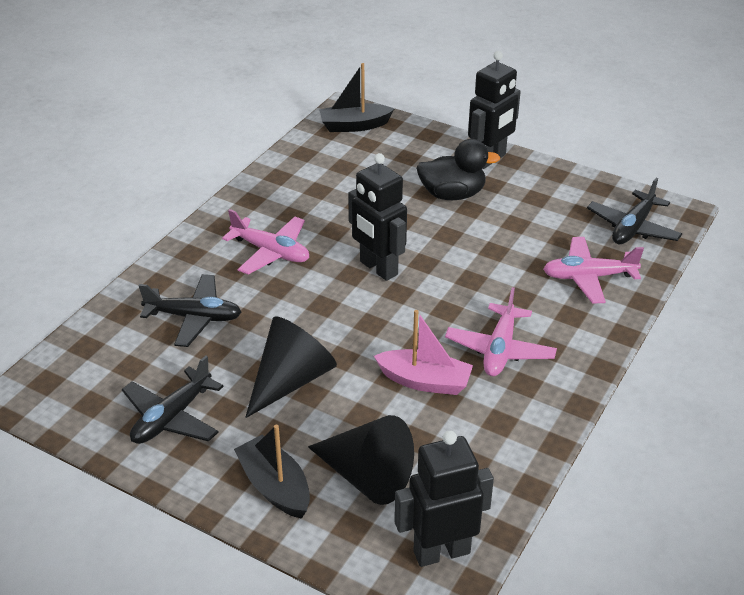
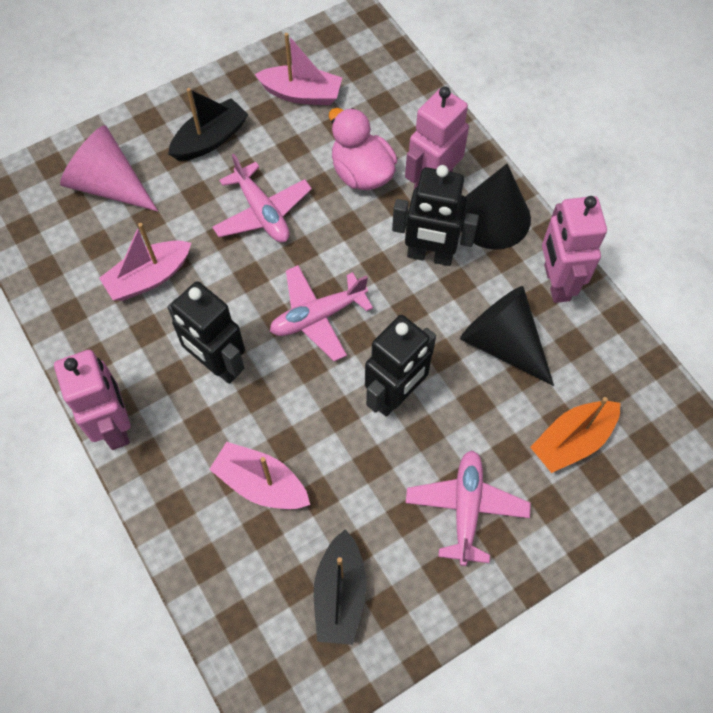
black duck: [416,139,501,200] = 1 -> none = 0
black plane: [122,356,224,444] [139,274,241,347] [587,178,682,244] = 3 -> none = 0
orange boat: none = 0 -> [530,397,620,473] = 1
pink boat: [374,310,473,395] = 1 -> [99,223,191,301] [209,442,310,509] [255,33,342,105] = 3
pink cone: none = 0 -> [60,125,158,211] = 1
pink duck: none = 0 -> [329,108,397,190] = 1
pink robot: none = 0 -> [54,350,131,450] [405,86,469,189] [542,196,607,303] = 3

